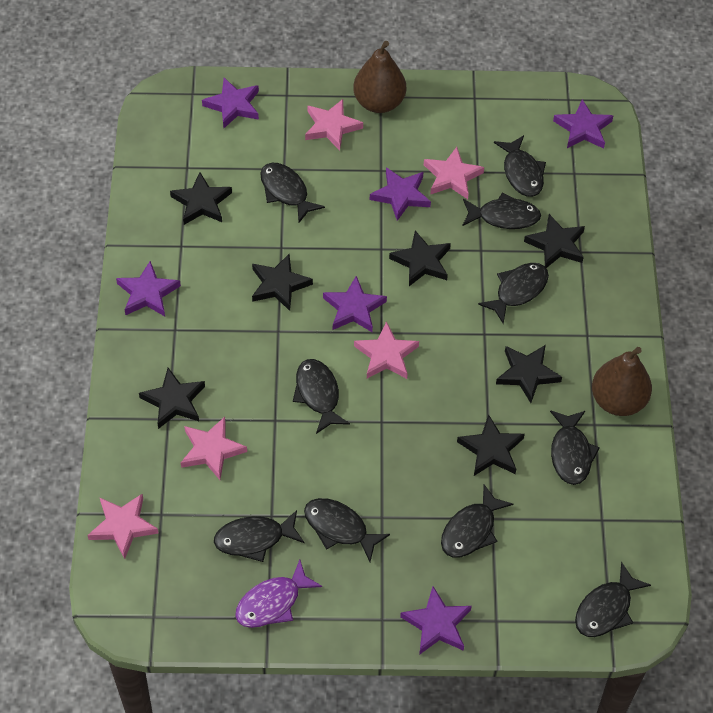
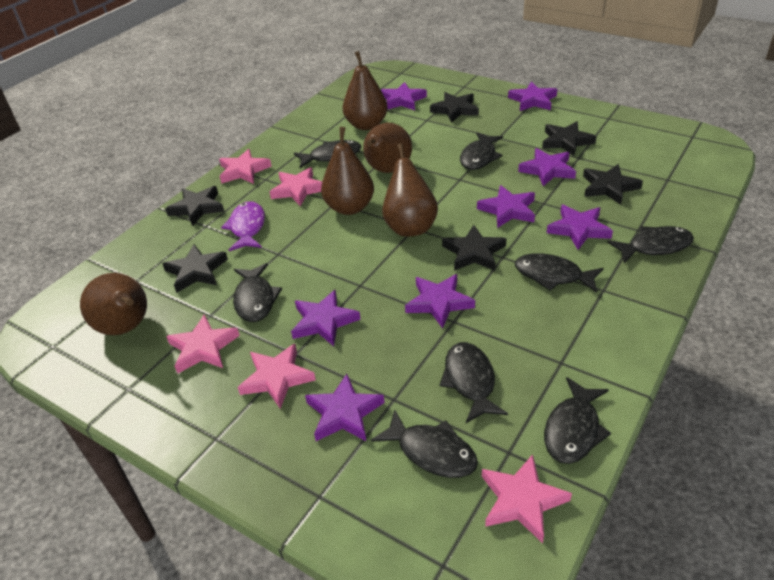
black fish: [214,510,305,562] [260,163,325,222] [293,359,350,434] [304,498,390,562] [441,484,513,558] [463,193,541,229] [478,263,549,324] [494,135,546,197] [550,410,600,485] [575,562,651,637] = 10 -> [233,263,282,322] [294,140,361,168] [371,409,478,478] [440,342,508,423] [460,132,503,170] [515,253,604,293] [544,377,611,464] [607,226,694,263] = 8
black star: [139,368,205,429] [170,172,232,225] [252,254,313,311] [389,230,451,286] [457,414,525,476] [496,345,562,403] [524,214,585,268] = 7 -> [162,244,228,293] [165,186,224,226] [430,92,479,123] [442,225,506,271] [542,121,596,156] [583,164,643,205] = 6
brown pear: [353,41,406,113] [592,347,652,416] = 2 -> [80,273,147,335] [321,127,374,215] [343,51,388,130] [363,123,412,173] [382,143,438,237] = 5
purple star: [116,261,181,316] [202,78,259,128] [323,276,387,332] [370,168,431,221] [400,586,472,655] [553,99,613,149] = 6 -> [291,290,361,346] [305,374,385,441] [381,82,427,110] [405,274,475,329] [477,185,535,228] [508,82,557,111] [518,148,576,186] [547,205,613,250] = 8

